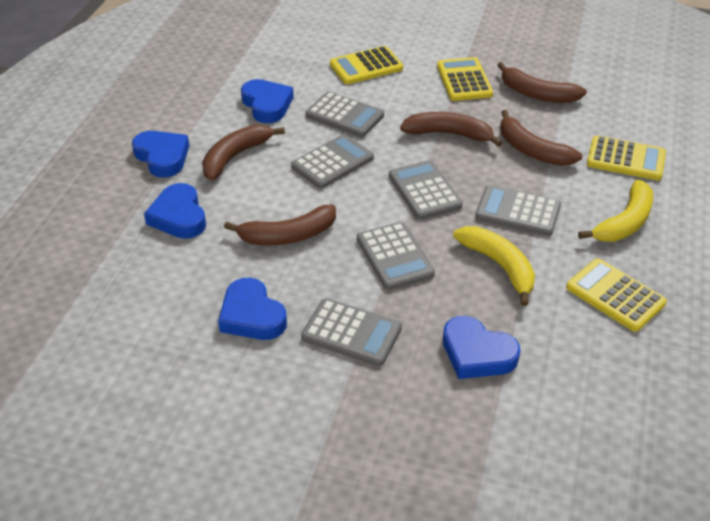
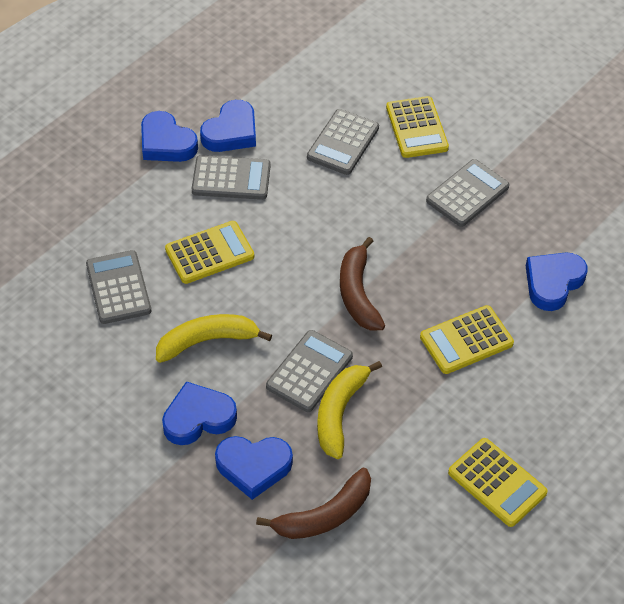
brown banana: [202,124,285,180] [224,205,336,245] [400,112,502,147] [497,62,587,103] [500,110,582,166] = 5 -> [256,468,371,539] [340,237,385,330] = 2
grey calculator: [291,134,374,189] [301,298,402,366] [305,92,384,137] [357,222,435,290] [389,160,463,220] [475,185,561,236] = 6 -> [86,250,151,324] [192,155,271,200] [266,330,353,412] [307,109,379,175] [426,159,509,227] = 5

